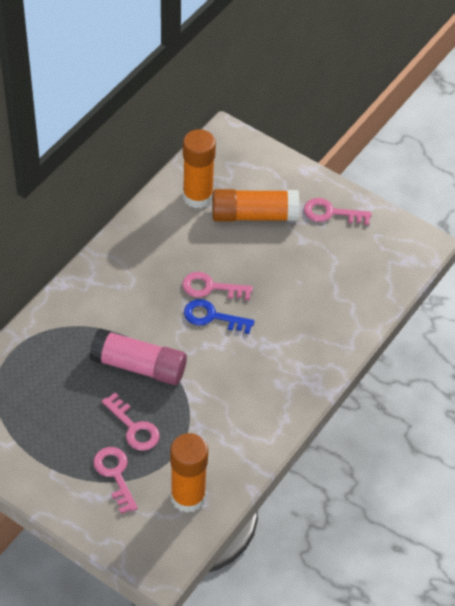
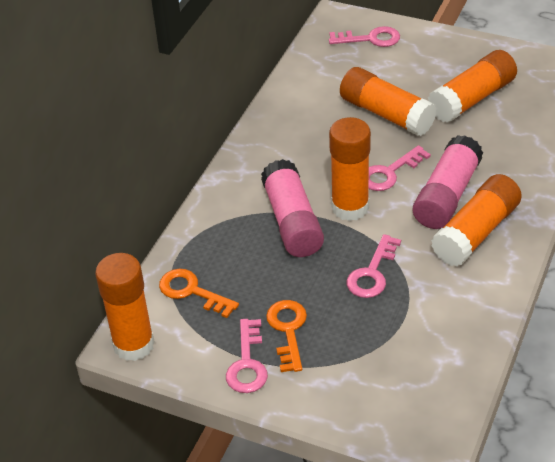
blue key: [184,299,255,334] = 1 -> none = 0
orange glue stick: [170,433,208,513] [183,129,216,208] [212,189,299,222] = 3 -> [95,253,155,361] [329,117,371,221] [340,67,437,136] [428,50,517,123] [431,174,522,266] = 5
orange key: none = 0 -> [159,269,239,318] [266,300,307,372] = 2
pink glue stick: [89,328,187,385] = 1 -> [261,159,324,257] [413,135,483,229] = 2

